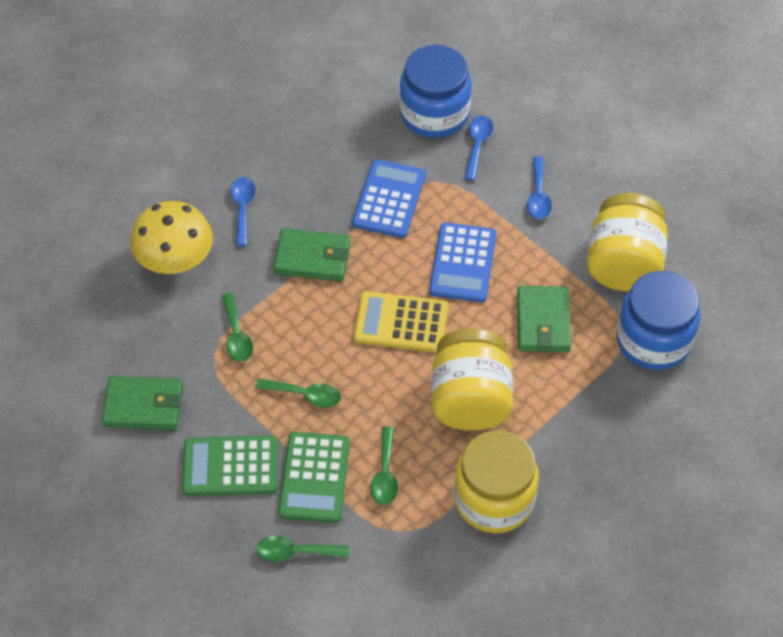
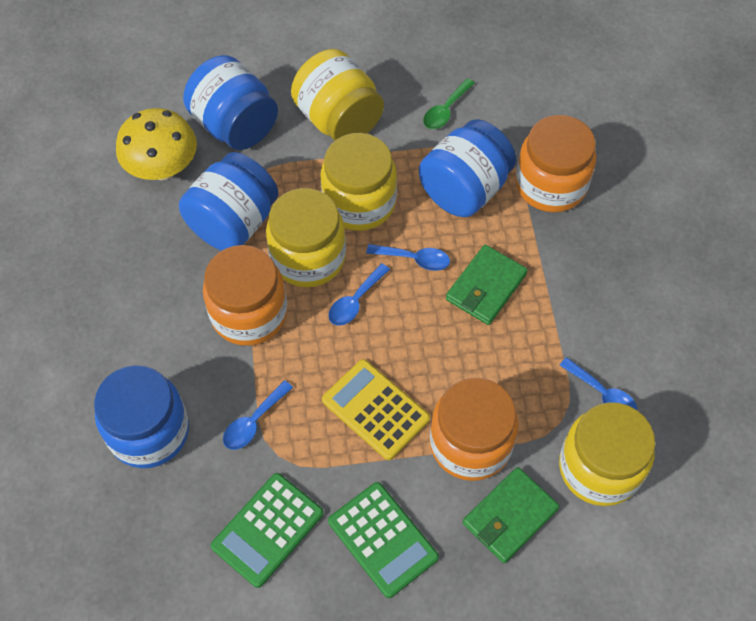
blue calculator: [352,159,426,238] [429,222,496,302] = 2 -> none = 0
blue jar: [399,45,471,138] [616,271,700,370] = 2 -> [94,365,189,468] [179,152,279,251] [183,55,278,150] [419,119,516,217] = 4
blue spoon: [230,177,255,246] [465,115,493,180] [527,157,552,219] = 3 -> [223,380,293,450] [329,263,390,326] [366,244,450,271] [560,357,637,410] = 4
green spoon: [222,293,253,362] [256,379,341,407] [256,536,349,562] [370,426,398,505] = 4 -> [423,78,475,129] = 1
green wallet: [102,376,183,430] [274,228,350,281] [517,286,571,352] = 3 -> [446,245,528,325] [463,467,560,563] = 2
orange jar: none = 0 -> [203,245,287,346] [430,378,519,481] [516,115,596,212] = 3
yellow jar: [432,328,513,431] [454,430,539,533] [587,193,668,292] = 3 -> [266,188,346,287] [291,49,384,141] [320,133,397,231] [559,402,655,506] = 4

